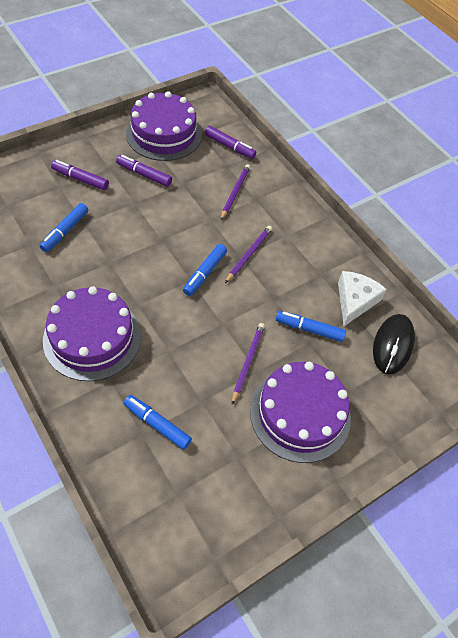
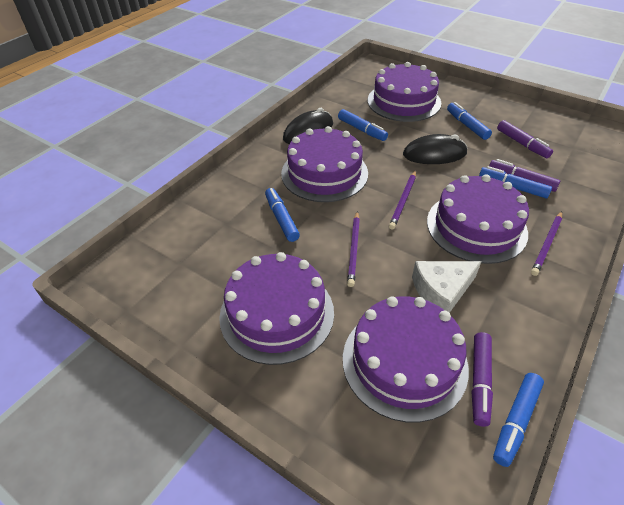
black mouse: [373,314,415,374] = 1 -> [283,108,333,144] [403,134,468,164] = 2
blue marker: [39,203,88,252] [124,395,192,450] [183,244,227,296] [276,311,346,342] = 4 -> [265,188,300,242] [338,109,388,141] [447,102,492,140] [479,166,552,198] [493,373,544,467] = 5
purple cake: [43,286,141,381] [126,91,202,161] [250,362,351,463] = 3 -> [219,252,334,365] [281,126,368,202] [343,296,469,422] [368,62,441,122] [427,174,529,264] = 5

